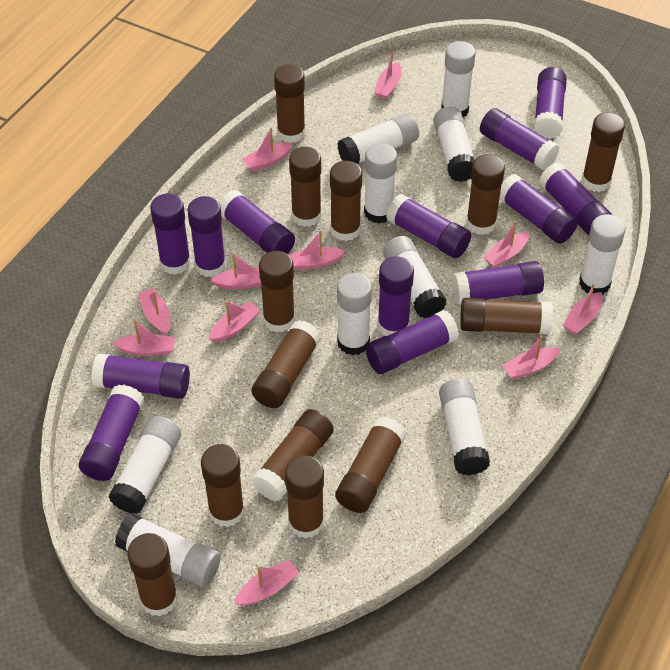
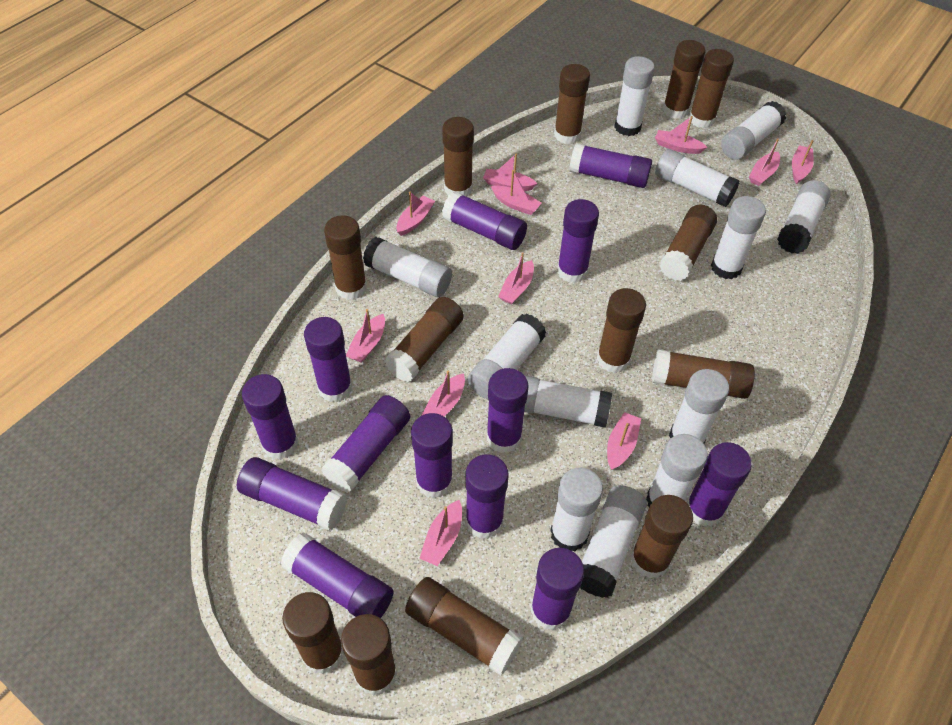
white glue stick: [108,416,181,514] [115,513,221,587] [337,113,419,164] [337,273,372,355] [364,143,397,223] [383,236,447,318] [433,107,475,182] [439,379,490,475] [441,41,476,117] [579,214,626,294] = 10 -> [363,237,452,297] [468,314,547,399] [524,375,612,428] [550,468,603,551] [580,485,647,598] [614,56,655,136] [646,434,708,507] [655,149,739,207] [669,369,729,444] [711,196,766,279] [721,101,786,160] [777,180,831,253] = 12

